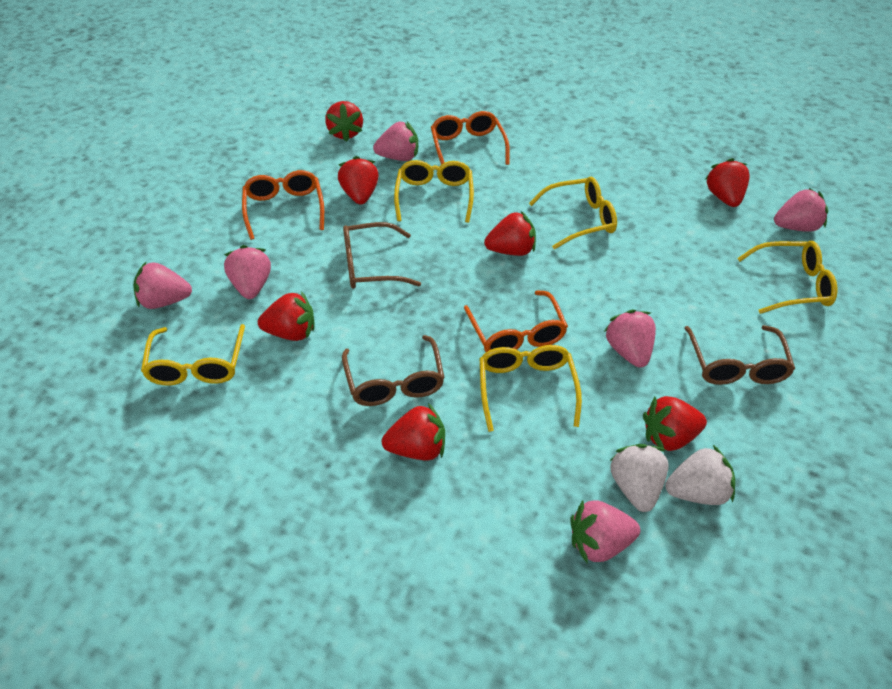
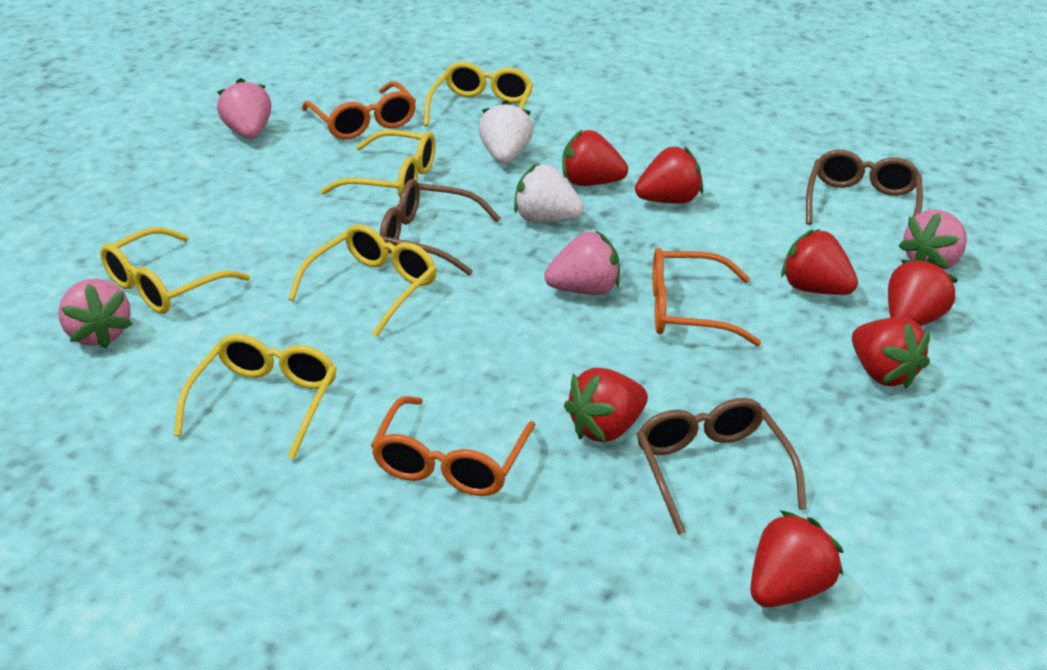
pink strawberry: [133,261,192,309] [224,245,271,299] [373,122,418,161] [570,500,640,563] [604,309,656,368] [774,188,828,232] = 6 -> [58,278,133,349] [217,78,272,139] [544,231,620,295] [899,209,967,270] = 4

